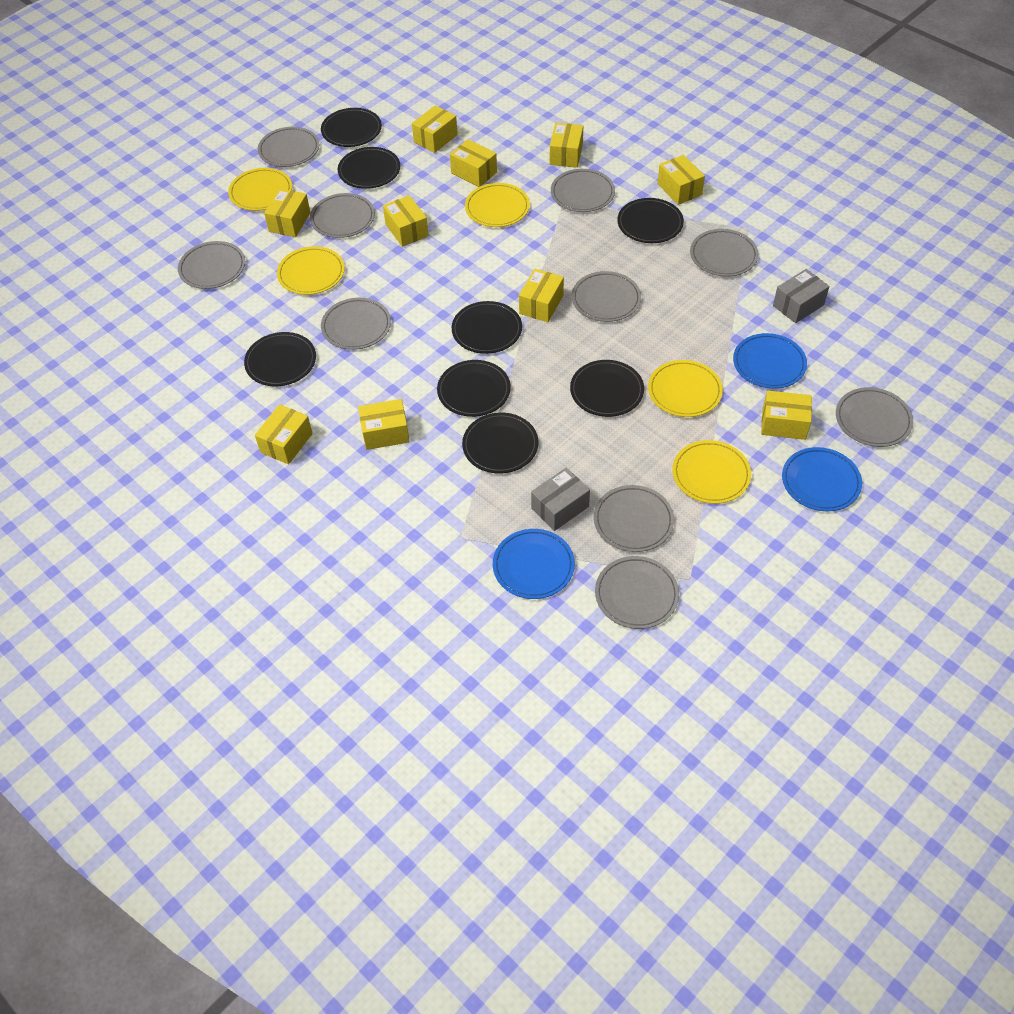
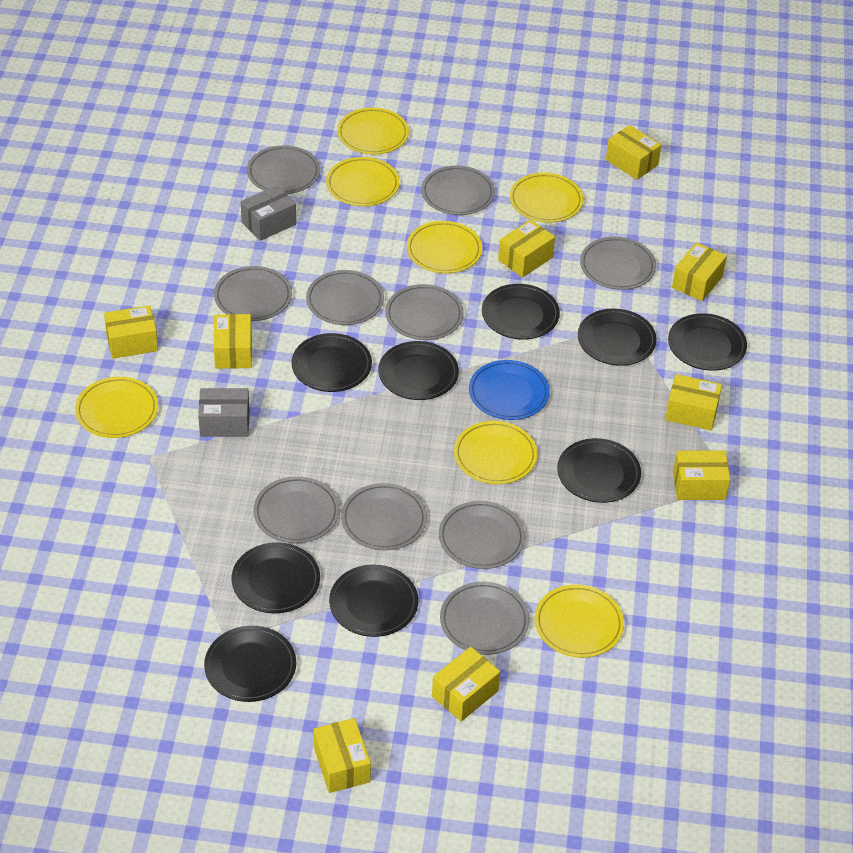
black plate: [244,332,316,386] [321,108,382,147] [338,147,400,189] [437,360,511,417] [452,301,522,354] [462,413,538,473] [570,360,644,417] [617,198,684,243] = 8 -> [204,626,296,702] [232,542,320,613] [291,333,372,392] [329,564,419,637] [378,341,459,400] [482,284,560,339] [557,438,641,503] [578,309,657,366] [668,313,747,371] = 9
blue plate: [493,529,575,599] [733,333,807,389] [782,447,862,512] = 3 -> [469,360,550,420] = 1
yellow box: [255,404,313,464] [264,189,311,237] [358,399,410,450] [383,195,429,247] [412,105,458,153] [450,139,497,187] [519,269,564,322] [550,123,583,168] [657,155,705,205] [761,391,812,440] = 10 -> [104,305,158,359] [214,314,252,369] [314,718,371,793] [432,647,500,721] [498,220,555,278] [606,125,661,180] [665,374,722,430] [672,242,727,301] [673,451,730,500] = 9
yellow plate: [228,168,292,211] [277,246,345,295] [465,183,530,227] [648,360,723,417] [672,440,751,504] = 5 -> [75,377,158,438] [326,157,400,206] [337,108,409,154] [407,221,482,273] [454,421,537,484] [510,173,583,223] [535,584,624,658] = 7

